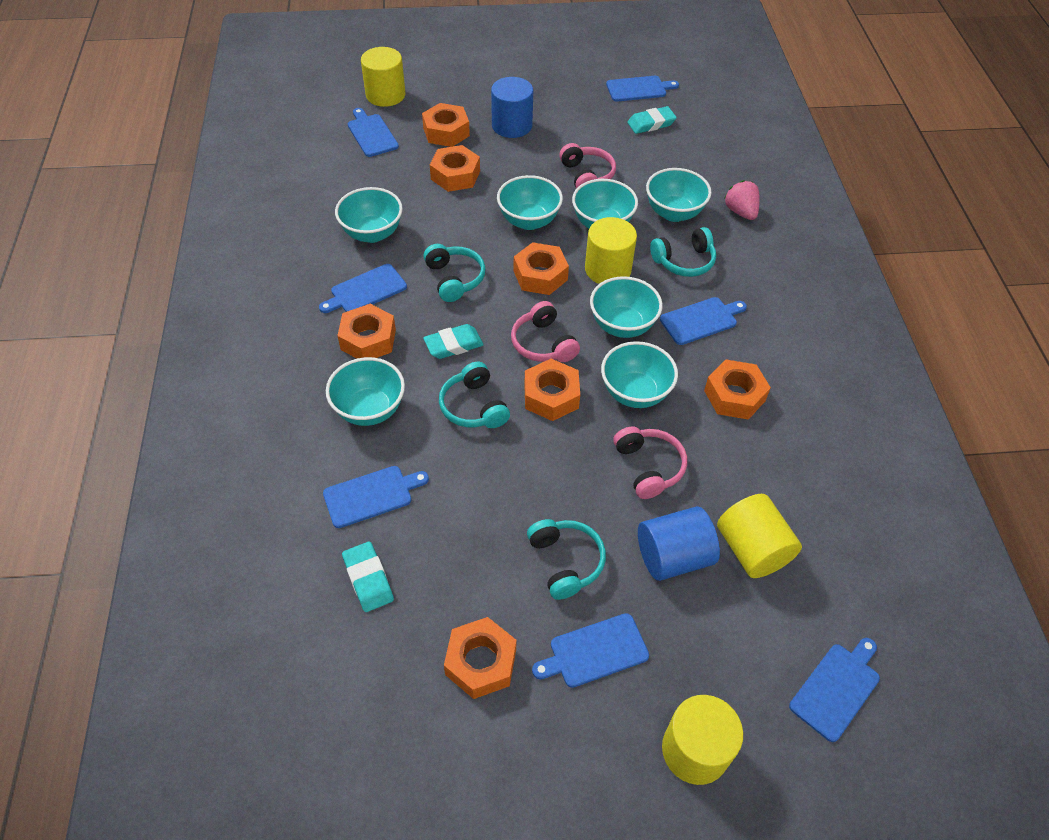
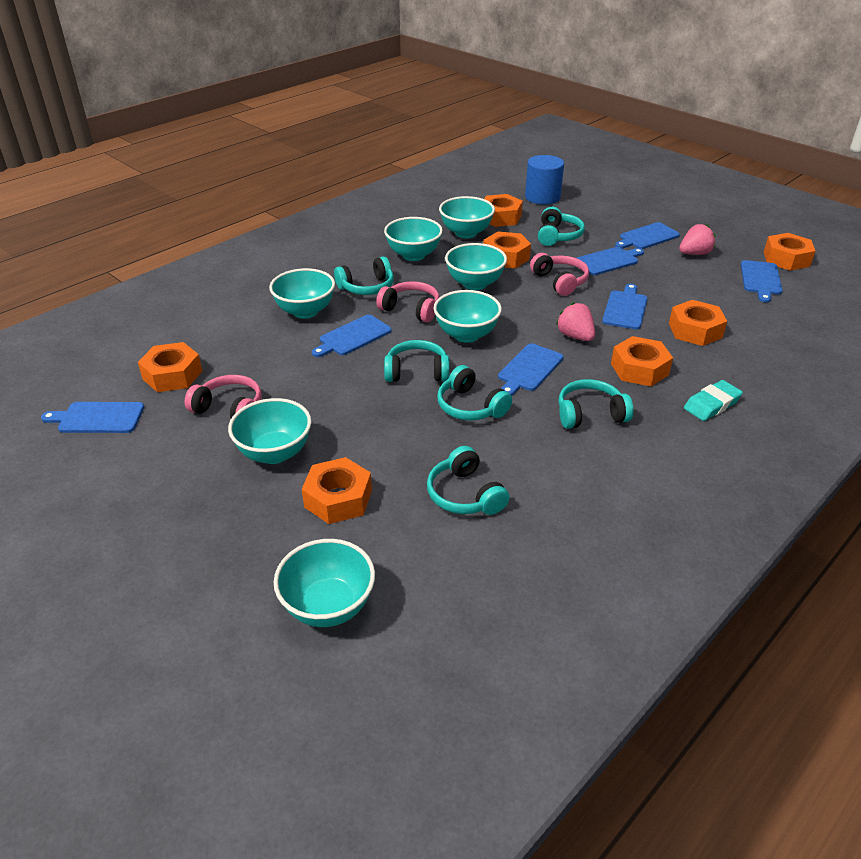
blue cylinder: [491,77,533,138] [638,506,720,581] = 2 -> [525,155,564,205] = 1
pink strawberry: [724,180,760,220] = 1 -> [556,302,595,341] [679,224,715,255] = 2
turquoise eraser: [342,541,394,612] [423,324,484,359] [627,106,677,134] = 3 -> [684,380,743,421] = 1
turquoise headphones: [423,244,486,302] [439,362,510,428] [527,519,606,600] [650,227,716,277] = 4 -> [334,257,394,295] [384,340,450,382] [427,446,510,515] [437,365,512,421] [538,207,585,246] [558,379,633,429] = 6
yellow cylinder: [361,47,405,107] [585,217,637,284] [662,695,743,785] [717,494,802,578] = 4 -> none = 0

